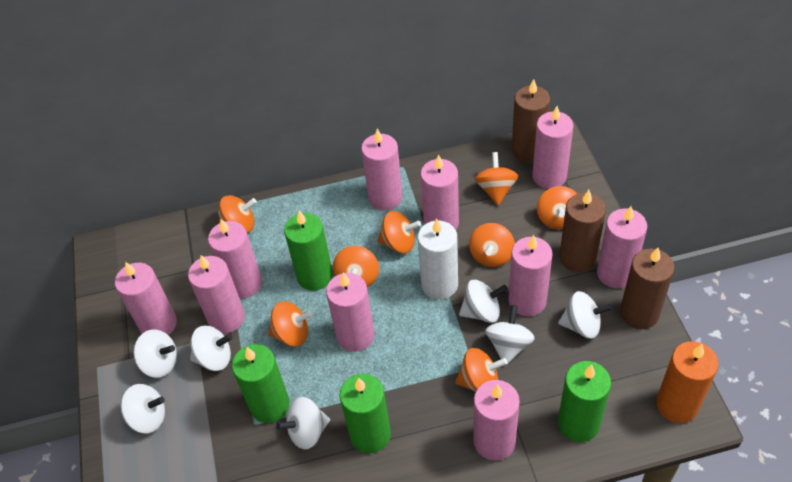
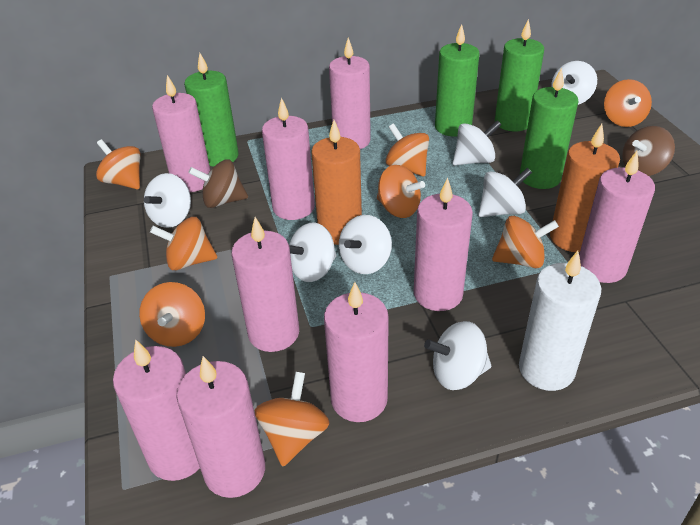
brown candle: [512,79,550,162] [559,190,606,272] [620,248,674,329] = 3 -> none = 0
brown spinning top: none = 0 -> [188,159,248,208] [622,126,675,176] = 2
orange candle: [656,341,719,423] = 1 -> [311,120,362,245] [550,124,620,252] = 2
pink candle: [115,262,177,335] [188,255,245,334] [208,219,262,298] [326,273,375,352] [361,129,402,210] [421,154,459,230] [474,380,520,461] [509,235,553,316] [532,106,573,189] [597,206,647,288] = 10 -> [113,339,200,481] [152,75,210,192] [176,356,265,498] [231,217,299,352] [262,97,315,220] [324,282,389,422] [329,38,371,149] [414,177,473,311] [579,151,655,283] = 9

